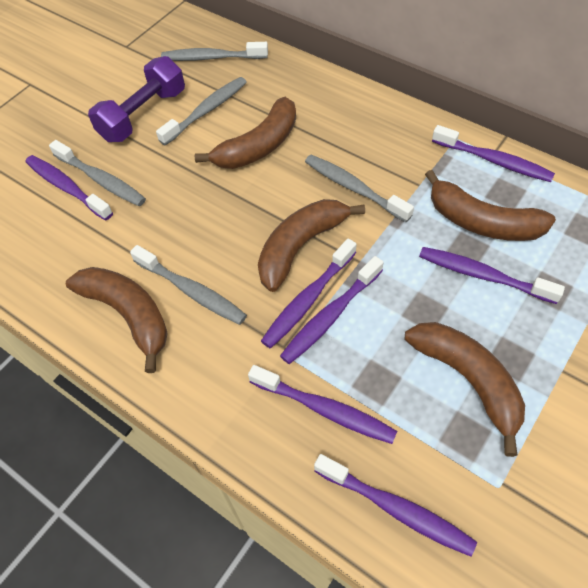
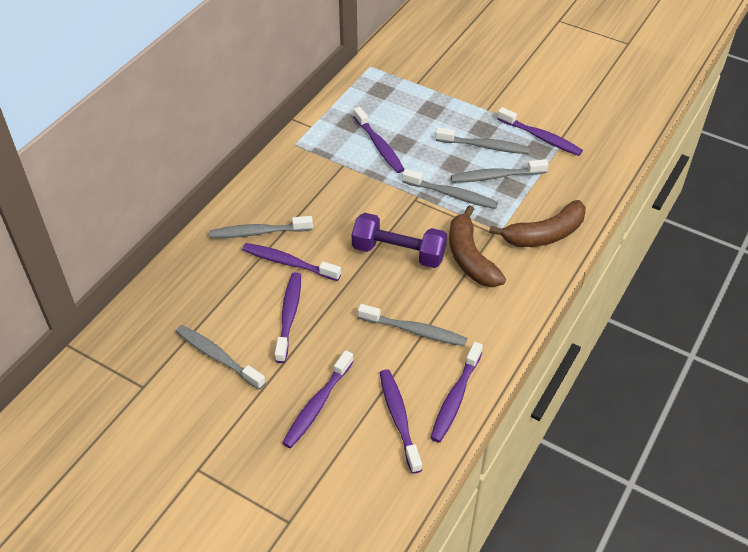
brown banana: [66,267,168,373] [195,97,296,169] [258,199,365,292] [405,322,525,457] [425,170,556,241] = 5 -> [449,205,506,287] [489,200,586,247] = 2
grey toothbrush: [49,140,146,206] [130,245,247,325] [156,77,247,145] [161,42,268,61] [305,155,414,222] = 5 -> [176,325,266,390] [209,216,313,238] [358,304,467,346] [402,169,498,209] [435,128,530,154] [451,159,548,183] = 6

